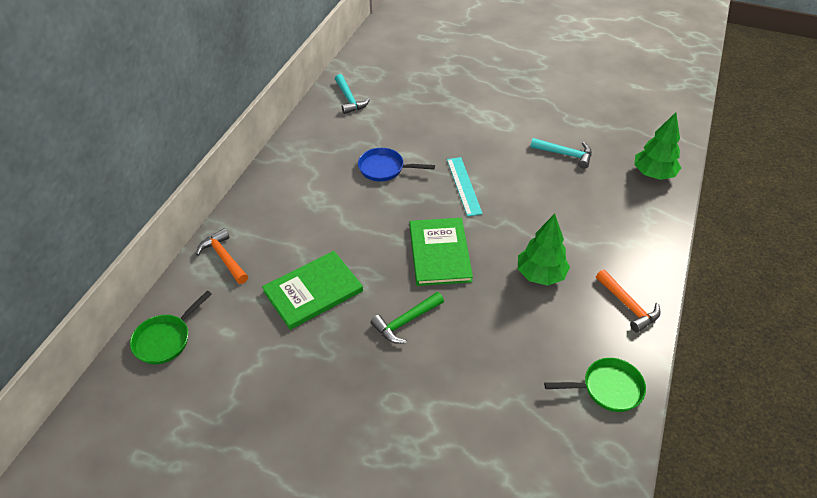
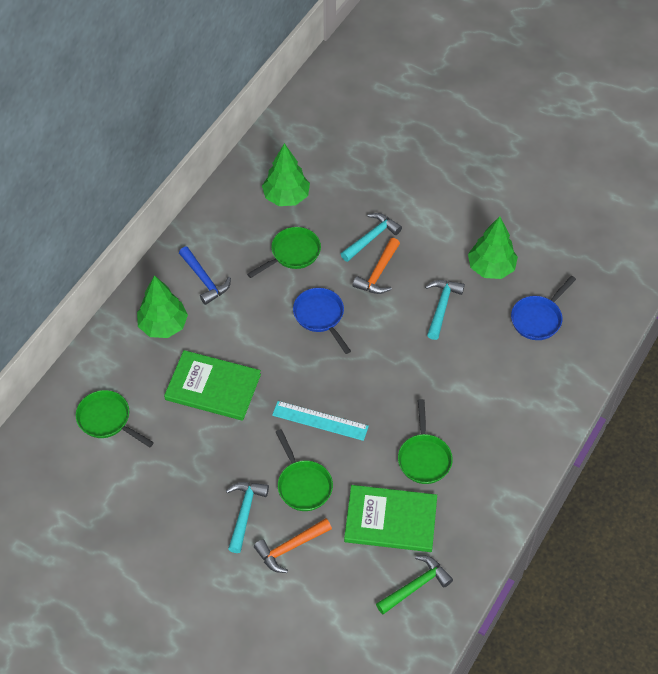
blue hammer: none = 0 -> [179,247,231,305] = 1
blue pan: [358,148,435,182] = 1 -> [293,288,351,354] [511,276,576,340] = 2
green pan: [130,290,212,364] [544,358,646,412] = 2 -> [76,390,154,447] [247,227,321,278] [276,429,333,511] [398,399,453,484] = 4
green tree: [518,214,570,286] [634,112,681,180] = 2 -> [137,275,188,338] [262,143,310,206] [468,216,518,279] = 3
turquoise hammer: [335,74,370,114] [530,138,592,169] = 2 -> [226,482,269,553] [341,213,402,262] [425,280,465,340] = 3

